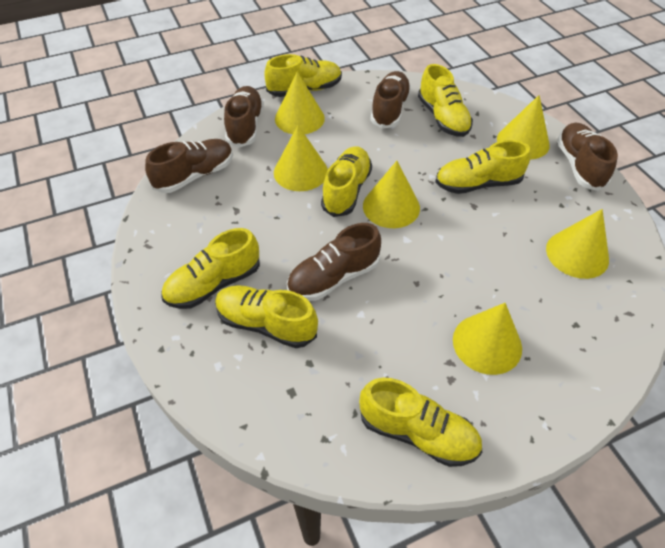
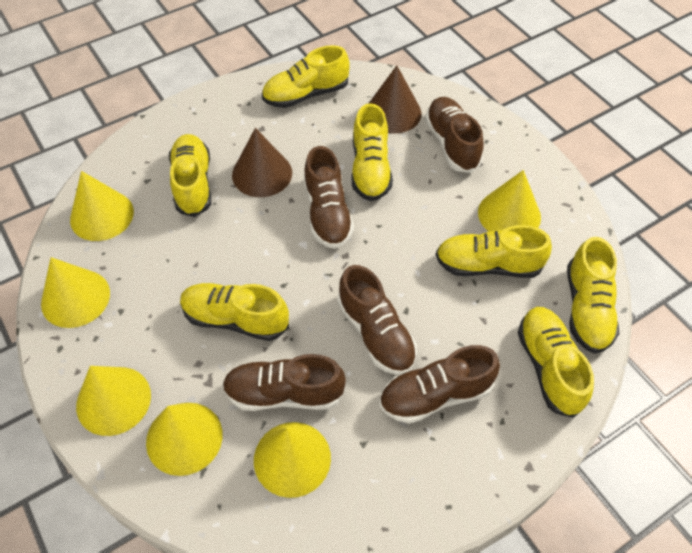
brown cone: none = 0 -> [232,128,292,197] [368,65,421,134] = 2

